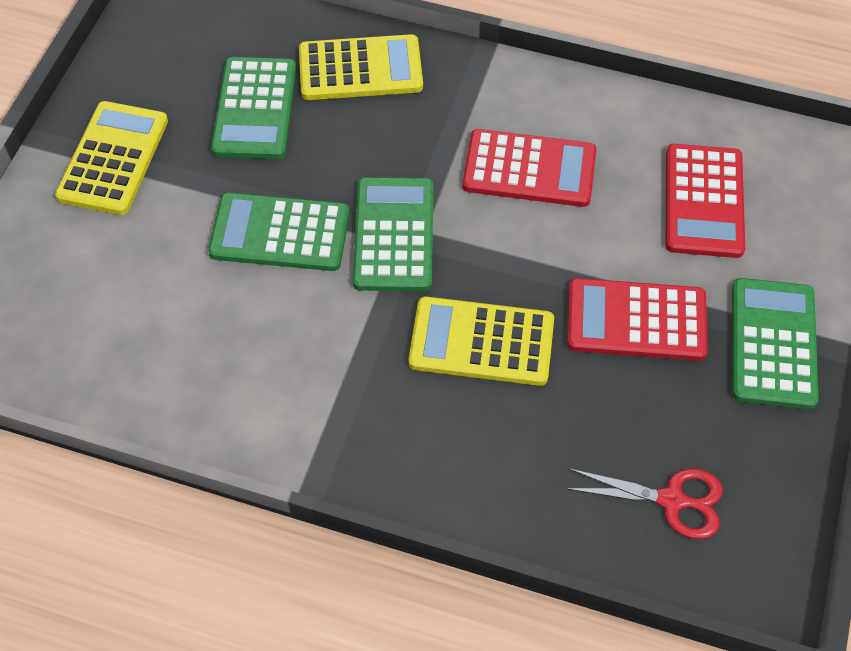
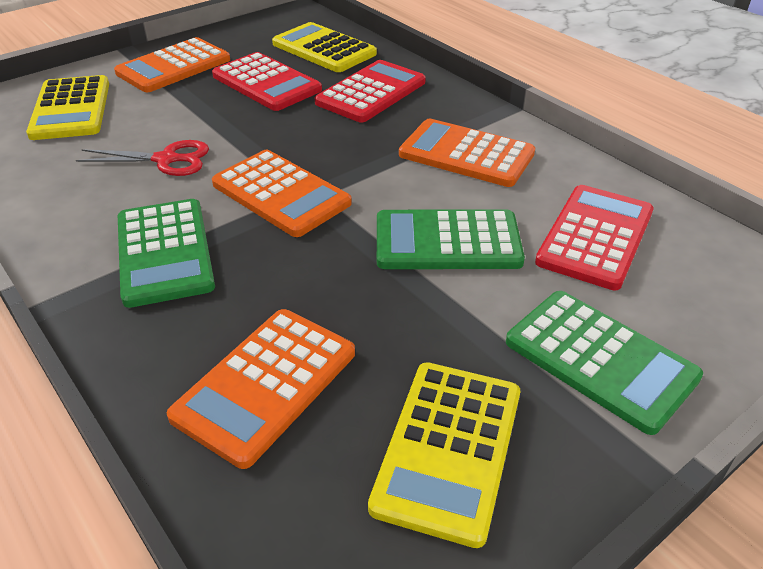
green calculator: [208,193,350,271] [211,57,297,159] [353,177,433,291] [732,278,819,409] = 4 -> [118,199,215,308] [377,210,525,269] [506,291,703,435] = 3
orange calculator: none = 0 -> [114,37,230,92] [167,309,355,469] [212,150,352,237] [399,119,535,187] = 4

